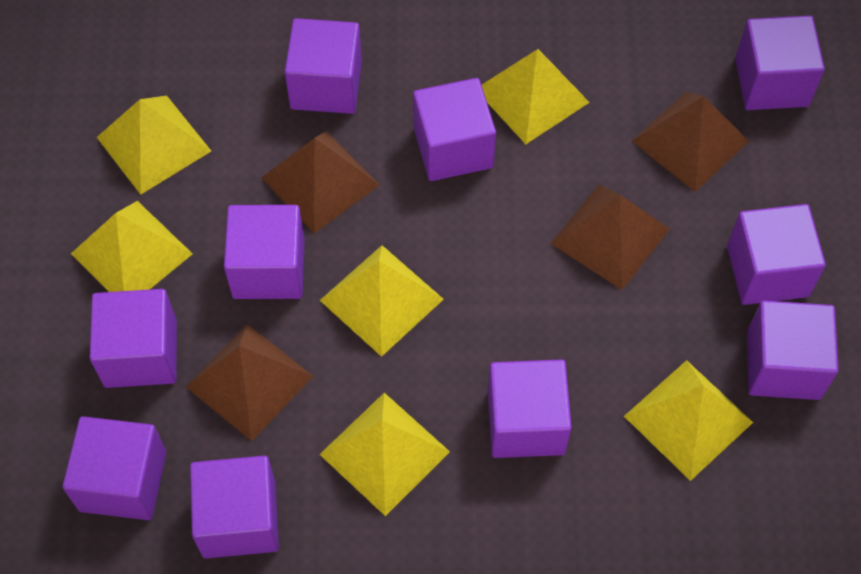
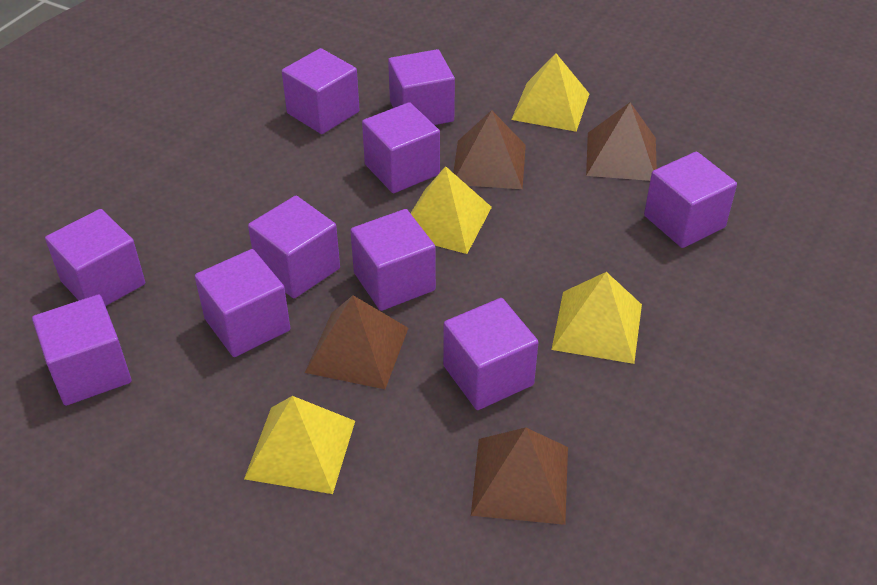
yellow pyramid: [71,201,193,292] [97,96,211,195] [319,393,450,516] [320,245,444,357] [482,49,590,144] [624,360,753,481] = 6 -> [244,396,355,494] [410,166,492,254] [511,53,589,132] [551,272,642,364] = 4

